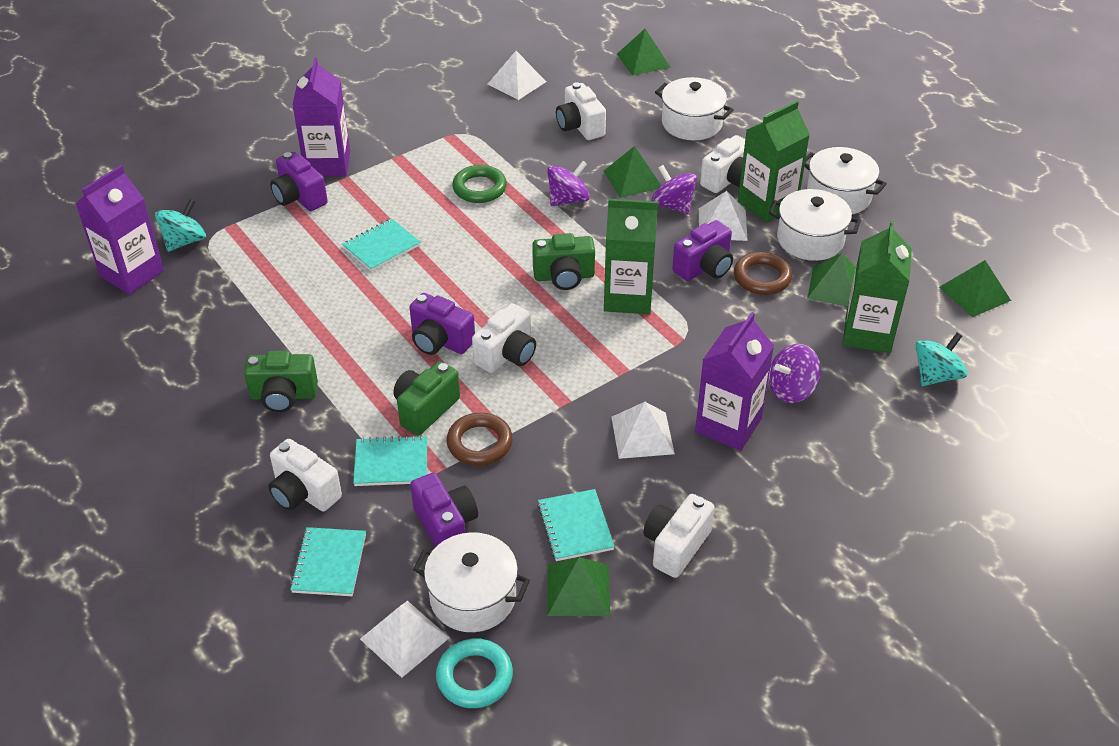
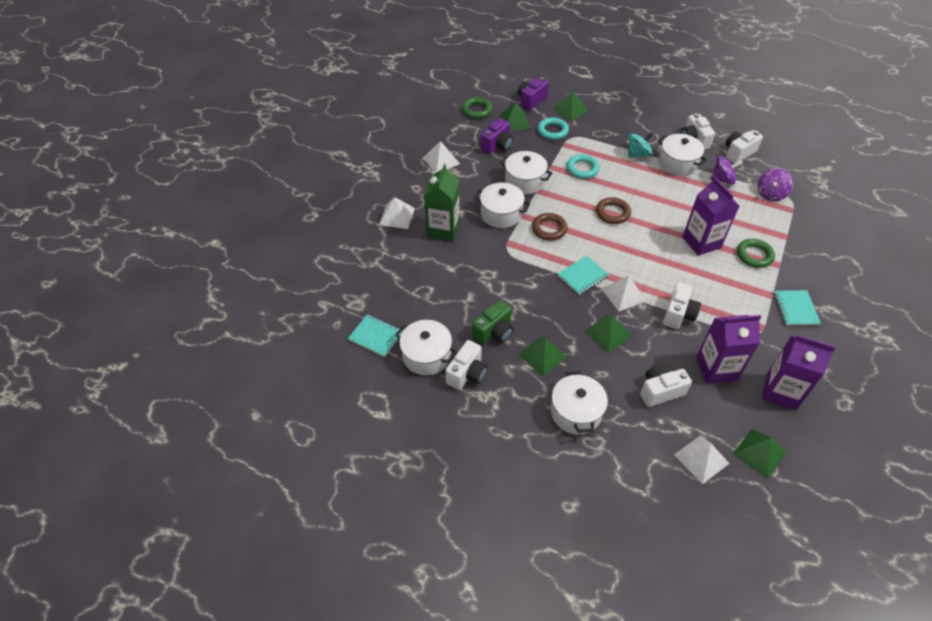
green camera: [244,351,318,412] [393,361,460,435] [532,233,595,290] = 3 -> [472,300,514,345] = 1
green carton: [604,199,658,314] [738,101,810,223] [842,221,912,353] = 3 -> [424,164,460,242] = 1
green ring: [452,165,507,203] = 1 -> [462,97,492,119] [737,239,775,268] = 2
purple camera: [270,152,328,211] [409,293,475,355] [410,473,478,547] [672,220,733,281] = 4 -> [480,118,513,154] [518,77,549,111] = 2
purple spinning top: [547,161,590,206] [651,165,697,214] [769,344,821,403] = 3 -> [710,156,743,184] [758,168,793,201] = 2
turquoise notebook: [290,527,366,596] [342,218,420,272] [353,435,428,486] [537,489,615,561] = 4 -> [348,314,403,357] [558,255,609,295] [774,290,821,325] = 3
turquoise ring: [436,638,513,708] = 1 -> [538,117,569,140] [567,154,600,179] = 2
turquoise spinning top: [155,199,206,252] [915,333,968,386] = 2 -> [628,132,653,158] = 1
white pot: [413,532,530,632] [655,77,734,140] [769,189,861,261] [804,147,887,214] = 4 -> [395,320,457,375] [474,183,530,228] [500,151,552,194] [551,371,608,434] [658,134,707,176] = 5

